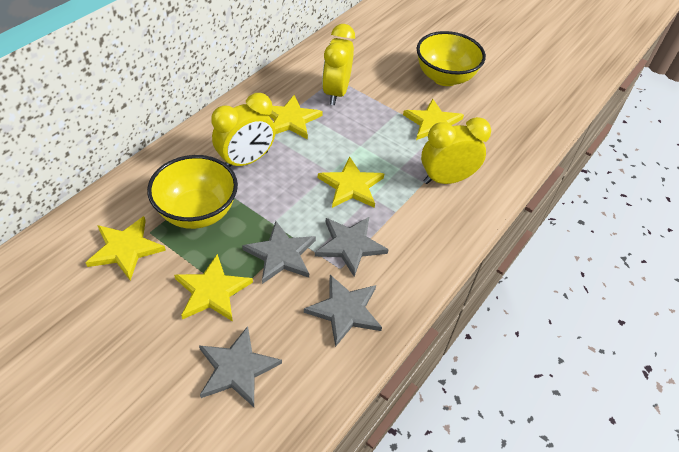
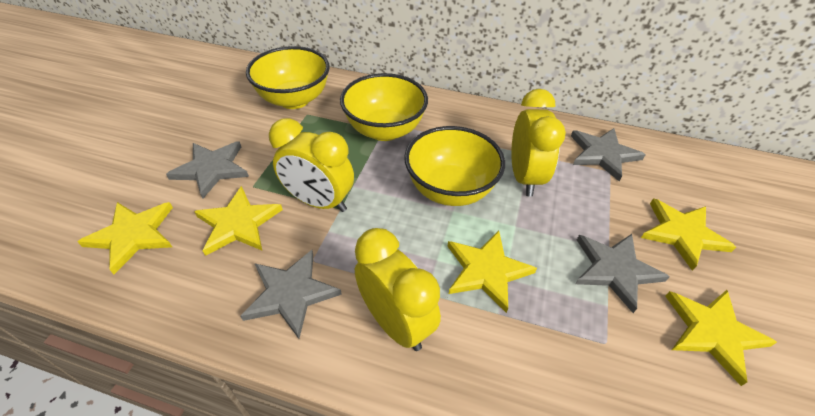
yellow bowl: [147,155,238,229] [416,31,486,86] = 2 -> [246,46,330,109] [340,73,428,141] [404,126,505,206] = 3

